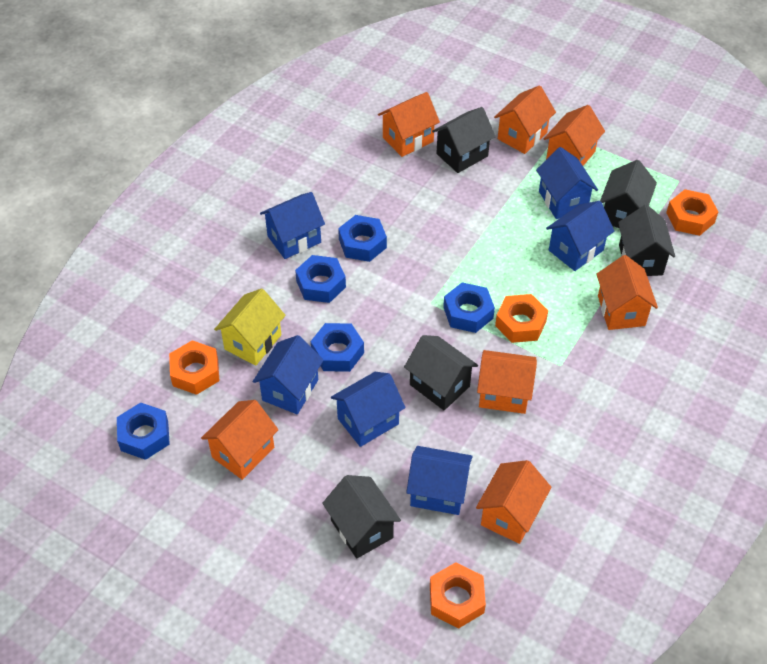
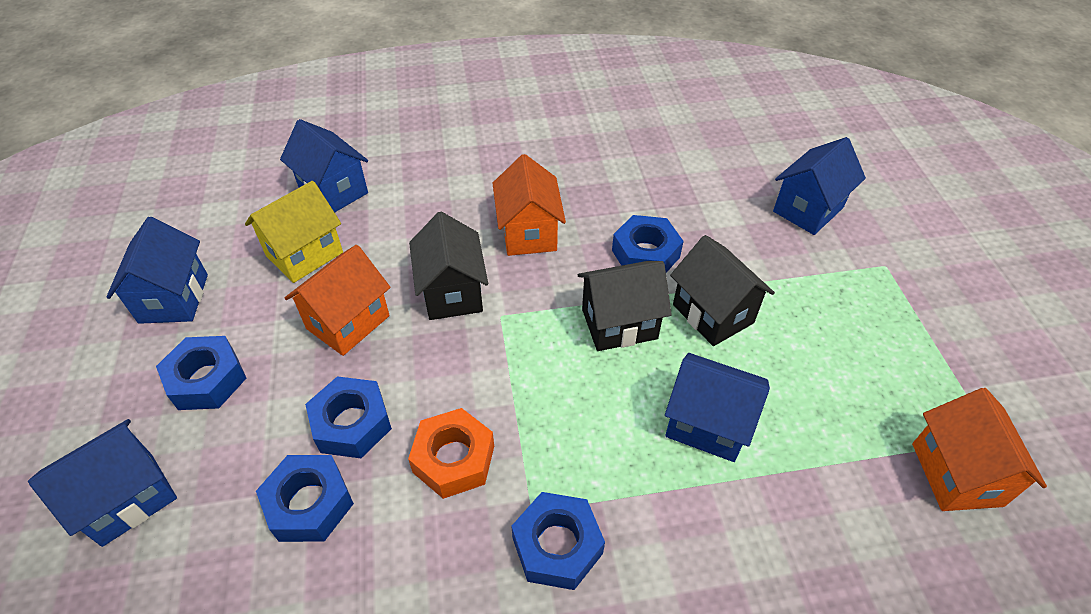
black house: [322,475,401,559] [404,335,478,410] [432,107,496,173] [600,160,657,228] [618,205,675,276] = 5 -> [409,212,488,320] [578,261,672,351] [670,235,775,346] = 3
blue house: [253,335,323,414] [260,192,325,259] [331,372,405,447] [406,446,472,515] [536,147,598,219] [546,201,614,271] = 6 -> [28,419,177,547] [106,217,208,324] [280,119,368,213] [665,353,770,462] [773,137,866,235] = 5
orange house: [201,400,279,480] [378,92,440,157] [476,460,551,544] [477,350,537,414] [494,85,556,154] [544,105,605,166] [596,255,658,330] = 7 -> [285,245,391,356] [492,154,566,256] [912,388,1047,511] = 3
orange nut: [169,340,219,395] [430,562,486,629] [495,294,548,343] [666,189,718,236] = 4 -> [408,408,494,499] = 1

